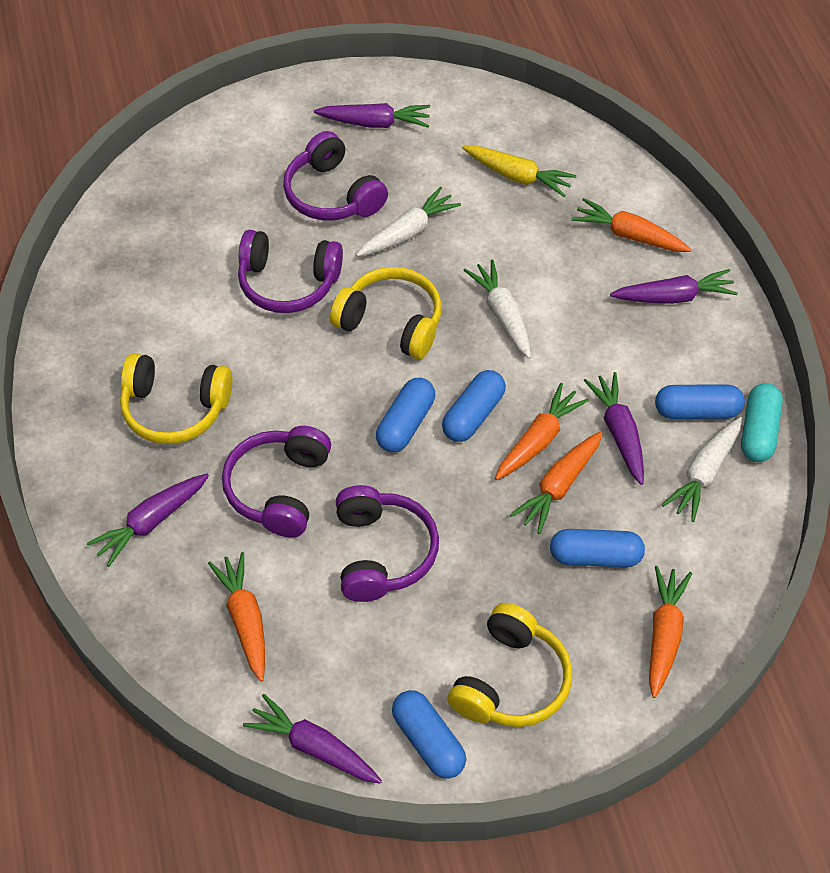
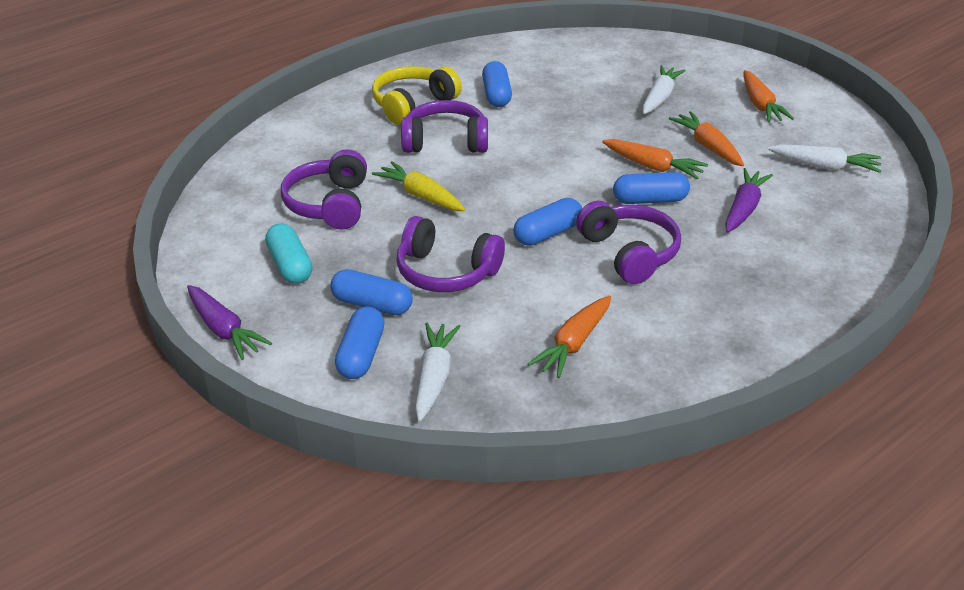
orange carrot: [208,552,265,682] [495,383,589,480] [510,431,603,534] [572,198,692,252] [649,566,692,698] = 5 -> [528,296,611,378] [602,139,708,179] [669,111,744,166] [744,70,794,122] = 4
purple carrot: [87,474,209,567] [243,694,382,784] [314,103,430,128] [584,372,644,485] [610,269,738,304] = 5 -> [187,285,272,360] [725,168,773,232] = 2
yellow headphones: [120,353,232,444] [330,267,442,359] [447,603,572,727] = 3 -> [372,66,462,125] = 1

